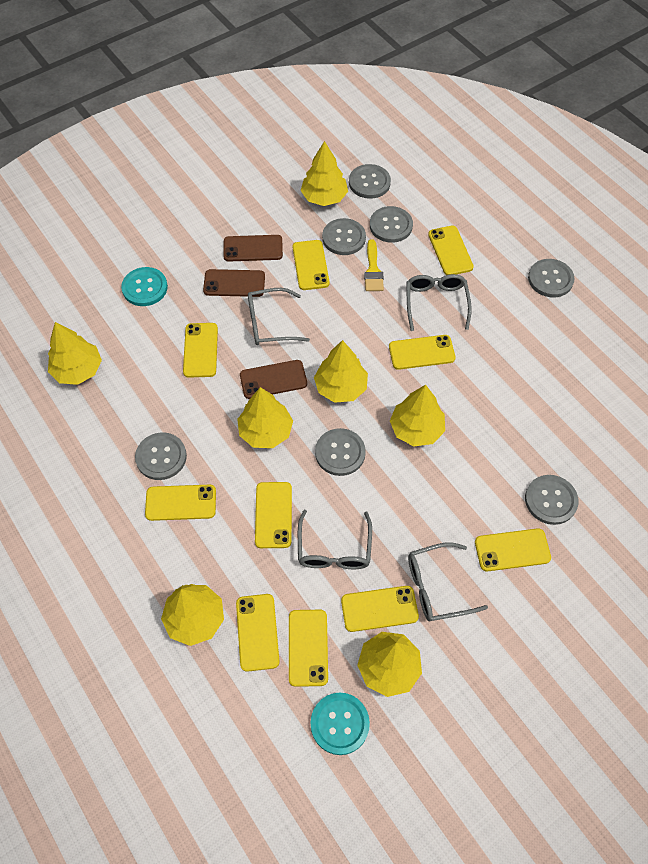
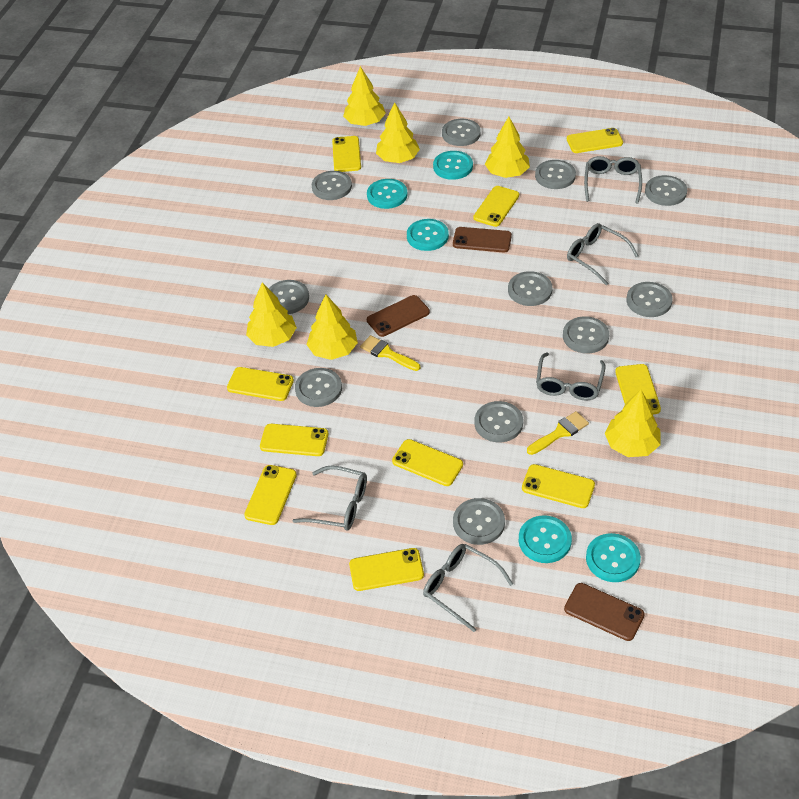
grey button: [135,432,187,480] [315,428,366,476] [322,218,366,255] [349,164,391,199] [370,206,413,243] [525,475,579,525] [528,259,575,297] = 7 -> [269,280,309,314] [295,368,342,407] [312,171,352,200] [442,119,481,146] [453,498,505,545] [475,401,523,442] [508,271,553,306] [535,160,576,189] [563,316,609,354] [627,282,673,317] [645,175,687,206] = 11
grey glasses: [248,288,310,345] [298,510,372,569] [406,274,472,331] [408,542,488,622] = 4 -> [292,465,367,530] [423,544,513,632] [536,352,606,401] [567,223,639,285] [584,156,642,204] = 5
turquoise button: [121,267,168,306] [311,692,370,755] = 2 -> [367,179,407,209] [407,219,449,251] [433,151,473,180] [519,515,572,563] [586,533,641,582] = 5
yellow brush: [364,239,384,291] = 1 -> [360,335,420,371] [527,411,589,455] = 2
yellow tree: [48,322,102,385] [161,584,224,646] [237,387,293,448] [300,141,348,206] [314,340,368,403] [357,632,422,697] [390,385,445,446] = 7 -> [246,282,297,347] [306,295,358,360] [343,66,386,126] [376,102,420,163] [485,117,530,178] [605,390,661,457] = 6

